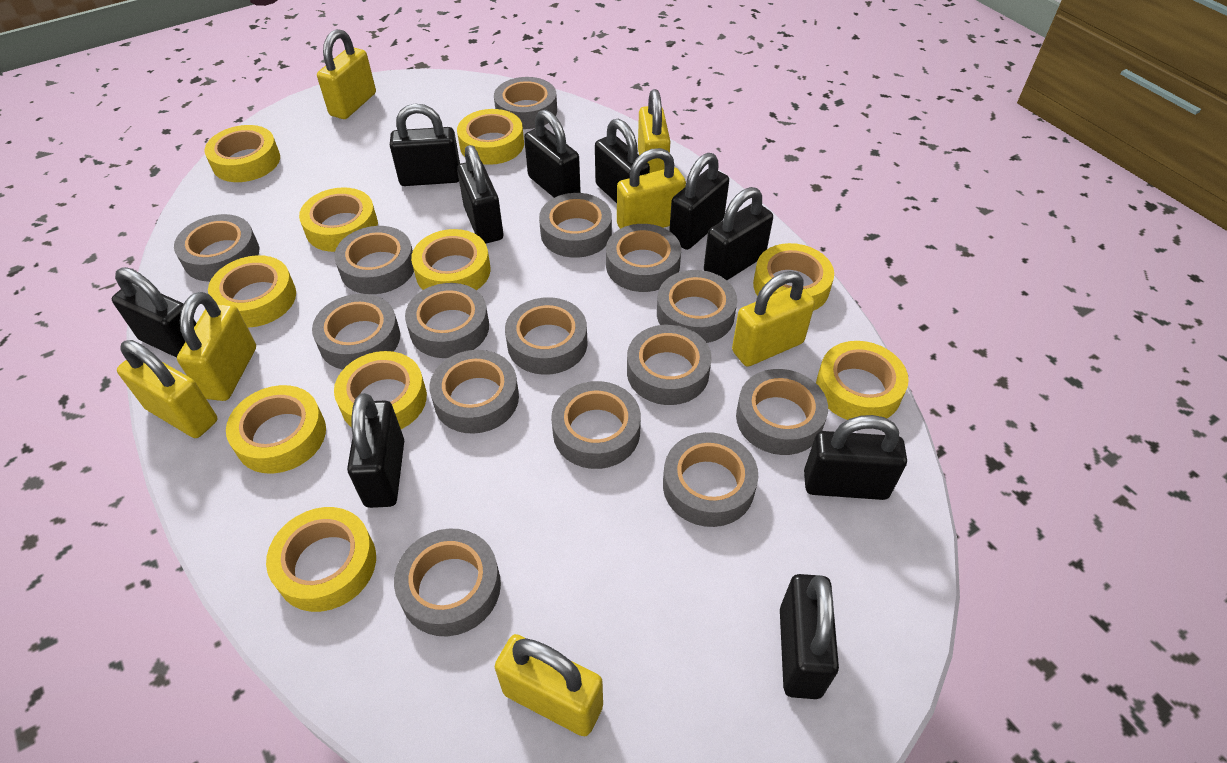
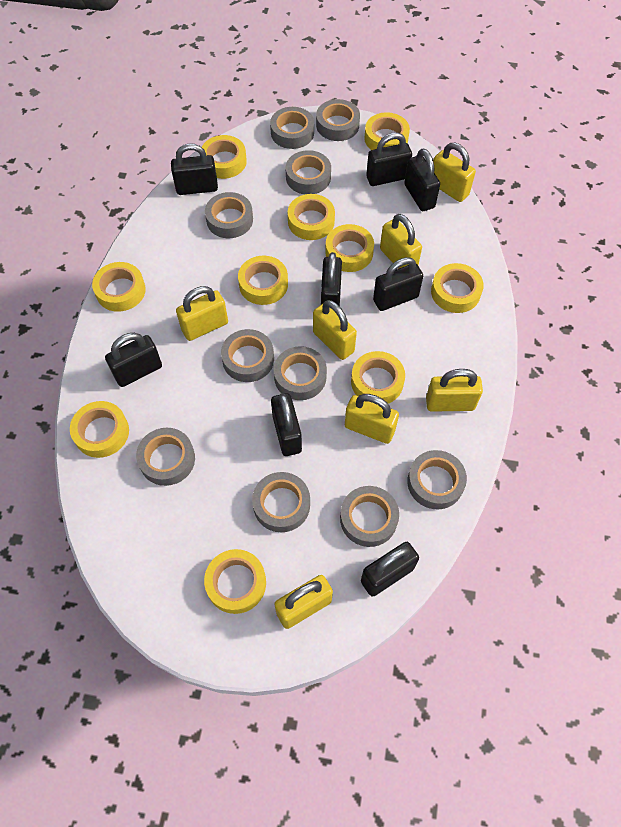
black padlock: [112,267,197,358] [347,393,404,508] [390,104,460,186] [457,145,503,244] [524,110,581,198] [595,119,650,203] [669,153,729,250] [704,187,773,280] [780,574,839,699] [804,415,907,500] = 10 -> [105,333,162,387] [171,143,218,195] [271,393,302,456] [321,252,342,306] [361,542,419,596] [366,132,412,186] [373,257,423,311] [404,148,440,211] = 8
grey tape: [174,214,259,282] [312,294,400,370] [334,226,414,294] [394,529,501,636] [405,283,489,358] [430,350,519,434] [494,77,557,129] [505,297,587,375] [539,193,612,258] [551,381,641,469] [606,224,681,292] [627,325,712,405] [657,270,737,343] [663,432,758,527] [736,369,828,455] = 15 -> [136,428,195,486] [205,192,253,238] [221,329,274,382] [252,472,310,532] [270,107,314,149] [274,346,327,400] [286,150,331,194] [316,99,360,141] [340,486,399,547] [407,450,467,509] = 10

